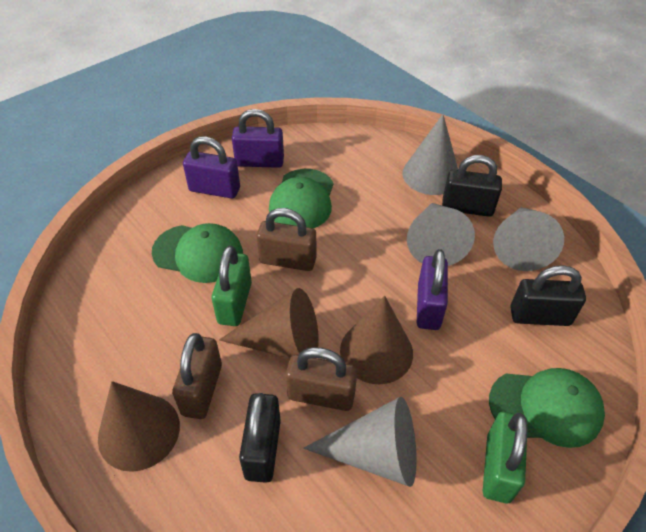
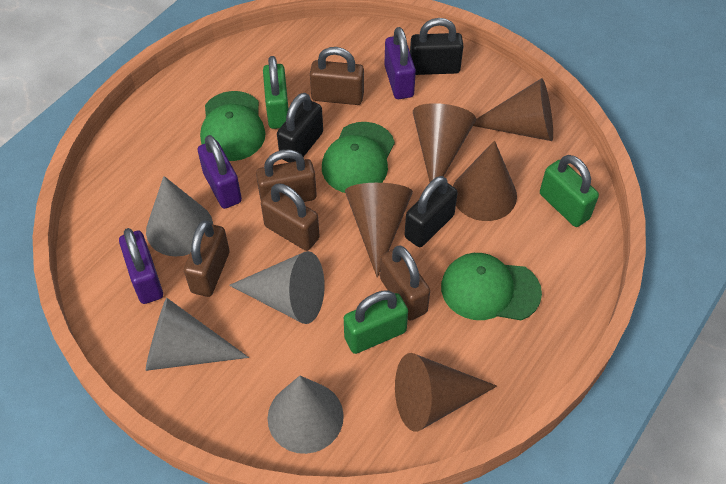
brown cone: [98,381,180,472] [219,288,319,358] [340,295,413,384] = 3 -> [345,183,413,278] [395,353,497,432] [413,103,476,182] [453,141,517,221] [473,78,553,141] = 5
brown padlock: [172,333,222,419] [257,208,316,271] [286,347,357,411] = 3 -> [184,220,230,297] [256,149,317,202] [261,184,320,251] [310,47,364,105] [380,245,430,321] = 5
green padlock: [212,245,252,326] [483,411,528,503] = 2 -> [263,56,289,129] [344,290,408,354] [540,155,599,227] = 3

